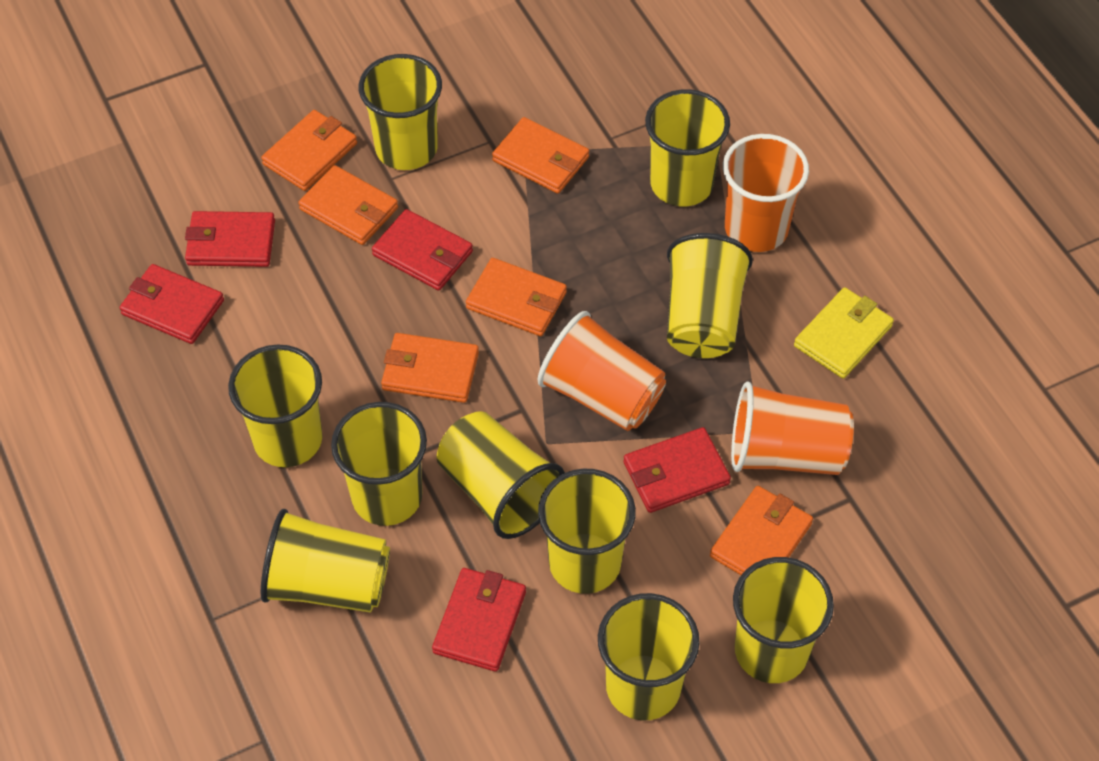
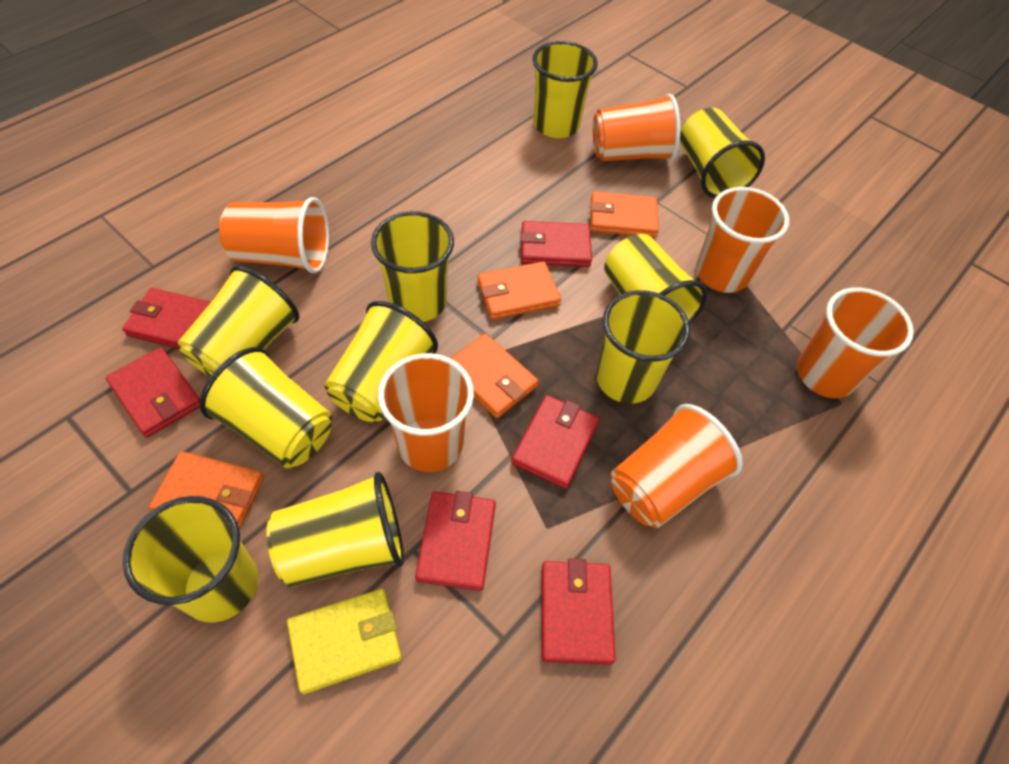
orange cup: [537,311,666,431] [723,134,809,252] [731,381,854,475] = 3 -> [219,197,329,273] [378,353,474,472] [593,94,680,161] [611,404,743,528] [696,187,789,293] [797,287,914,398] = 6
orange wallet: [261,110,357,191] [298,165,398,245] [381,333,479,403] [466,258,567,336] [492,117,589,194] [710,486,813,575] = 6 -> [149,451,264,529] [451,333,538,418] [477,261,561,320] [590,191,659,238] = 4
red wallet: [120,264,224,344] [185,211,275,267] [372,209,473,291] [432,568,526,672] [623,427,731,513] = 5 -> [106,347,200,438] [122,288,211,349] [415,491,496,591] [511,395,599,489] [520,221,592,267] [542,559,616,665] = 6

